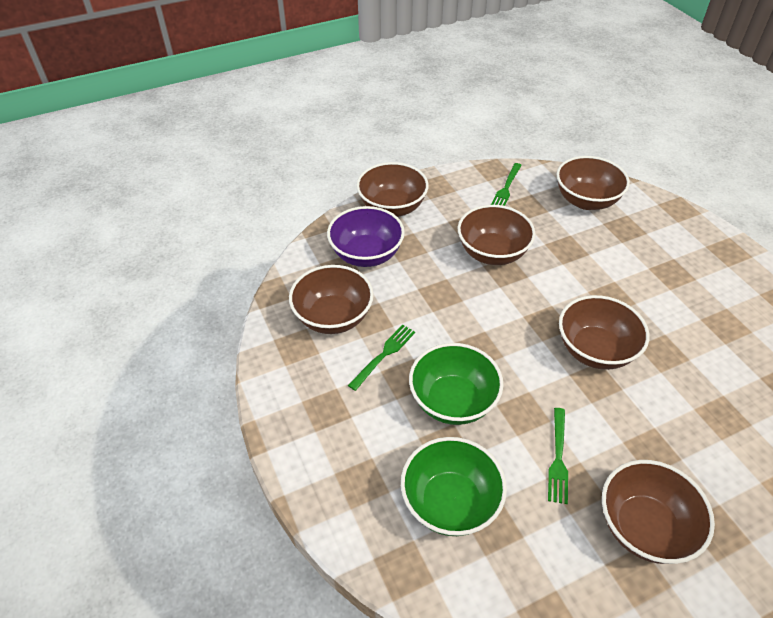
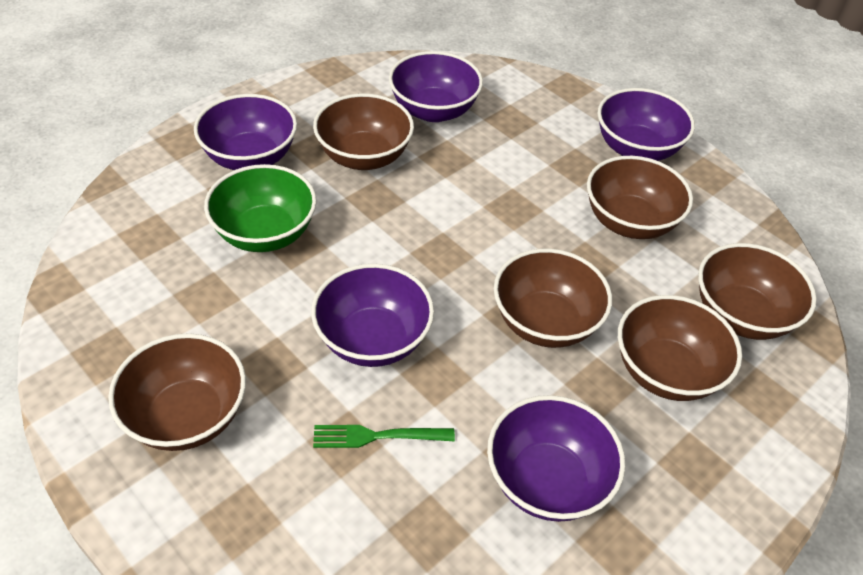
green bowl: [401,437,507,536] [409,343,503,425] = 2 -> [204,164,317,252] = 1
green fork: [348,324,415,391] [491,163,522,206] [548,408,568,504] = 3 -> [313,425,455,448] = 1
purple bowl: [327,206,405,267] = 1 -> [194,94,297,170] [311,264,434,367] [389,51,483,122] [487,395,626,522] [597,88,695,161] = 5

